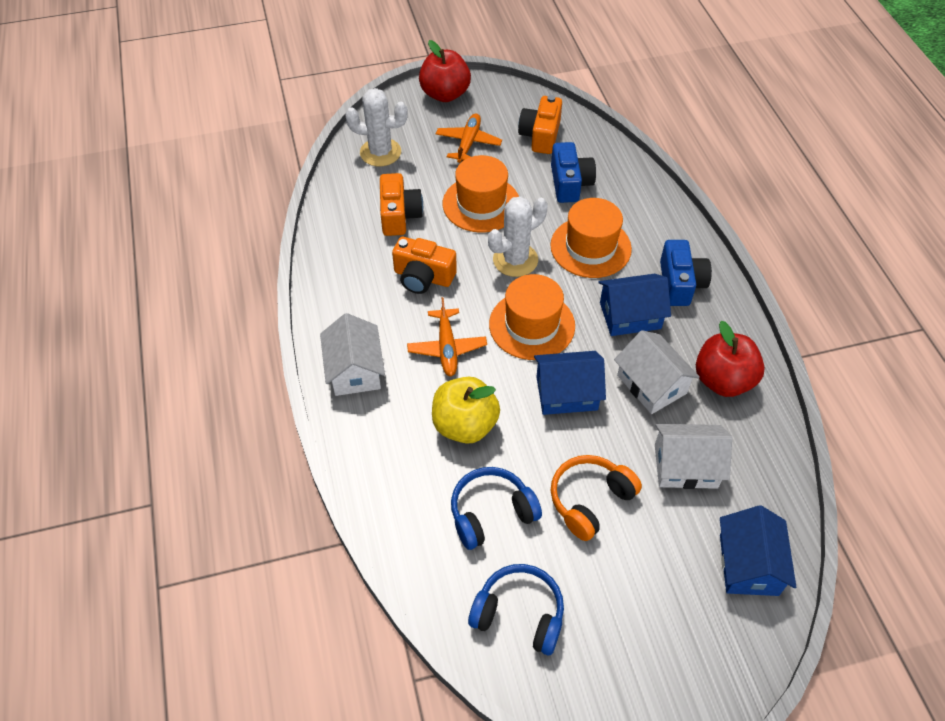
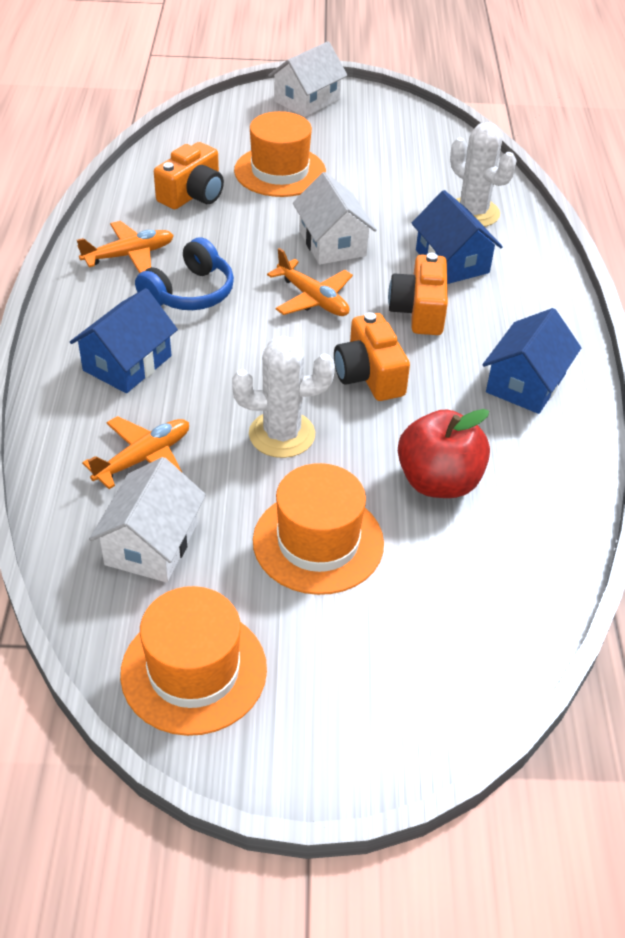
blue camera: [551,142,596,203] [660,240,712,306] = 2 -> none = 0
blue headphones: [451,467,542,550] [468,564,564,655] = 2 -> [135,237,234,310] = 1
orange headphones: [551,455,642,541] = 1 -> none = 0
orange plane: [407,297,487,376] [436,113,502,163] = 2 -> [77,221,174,273] [82,416,189,489] [267,248,353,316] = 3
red apple: [419,40,471,102] [696,321,765,397] = 2 -> [398,409,490,498] = 1
yellow apple: [432,377,500,444] = 1 -> none = 0

